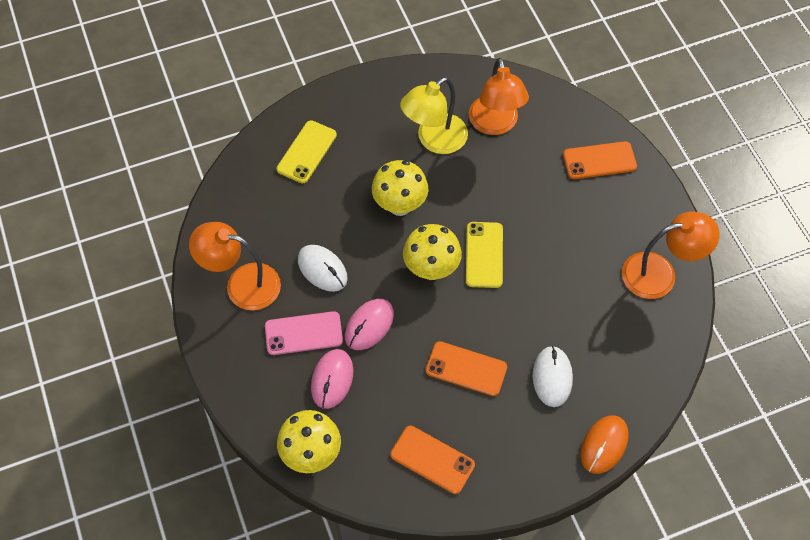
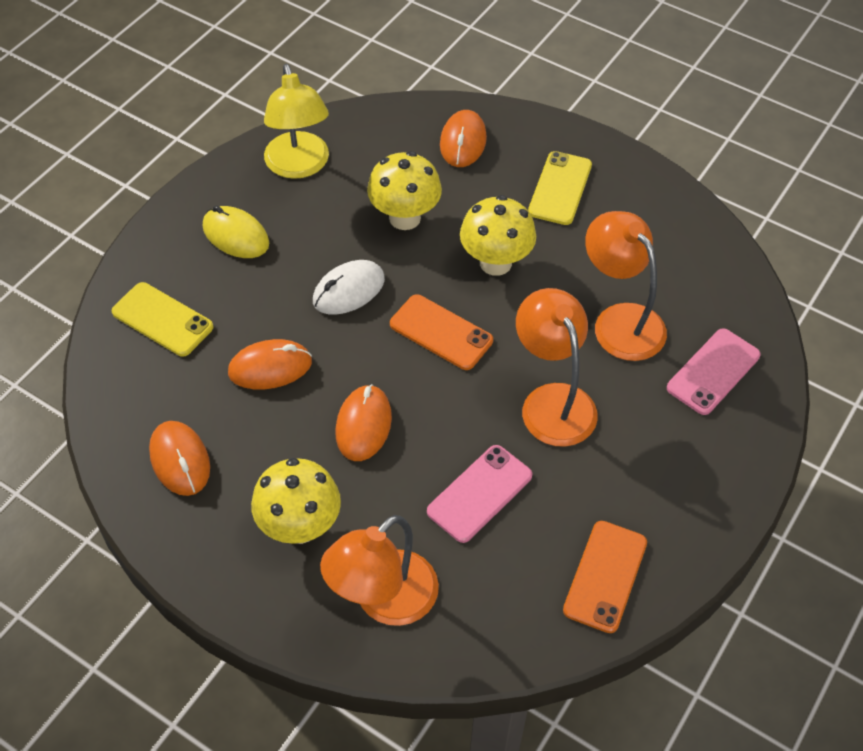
orange mouse: [581,415,628,474] = 1 -> [149,421,210,496] [228,339,312,390] [335,384,392,461] [440,110,487,167] = 4
orange phone: [391,426,475,494] [426,341,507,396] [563,141,637,179] = 3 -> [390,294,493,370] [563,521,647,633] = 2
pink mouse: [311,349,353,409] [345,299,394,350] = 2 -> none = 0
pink phone: [265,311,343,355] = 1 -> [427,445,532,543] [667,328,761,415] = 2
white mouse: [298,245,348,292] [533,346,573,407] = 2 -> [313,260,385,315] = 1
yellow mouse: none = 0 -> [203,206,269,258] = 1

